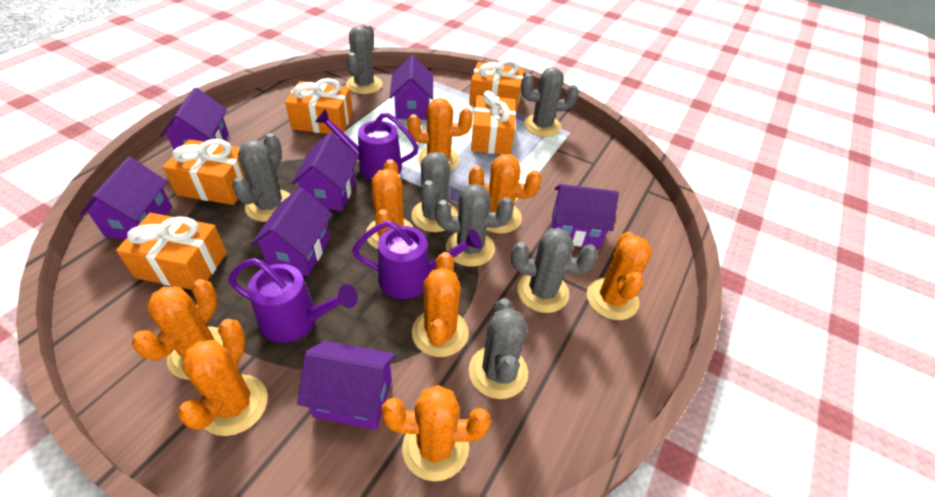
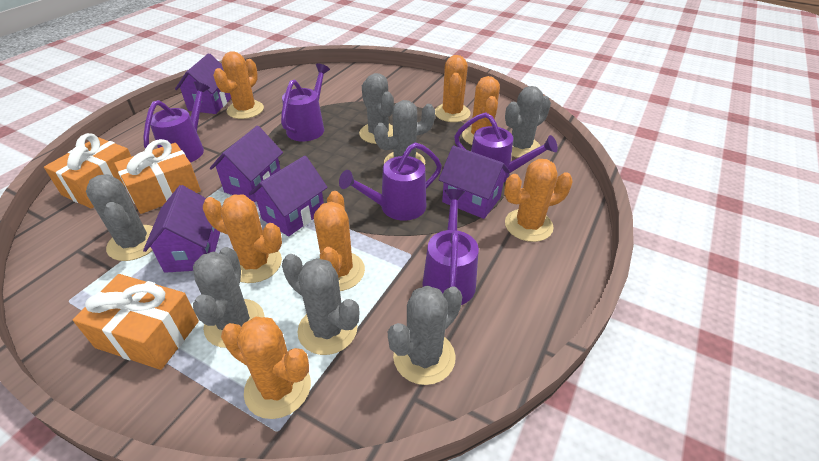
orange cactus: [132,279,223,380] [177,319,268,436] [366,159,414,249] [381,385,491,482] [407,98,473,171] [412,252,469,357] [469,154,542,233] [587,232,652,320] = 8 -> [203,194,282,283] [213,51,264,119] [221,317,311,419] [314,191,365,291] [435,55,471,122] [462,76,500,145] [504,159,573,242] = 7
orange gift: [116,213,227,290] [163,139,246,205] [285,78,353,135] [469,59,524,112] [471,91,516,155] = 5 -> [44,133,131,209] [73,274,199,370] [114,139,201,214] = 3
purple house: [80,157,172,240] [160,87,229,150] [251,188,332,276] [291,132,359,211] [297,341,396,430] [390,55,433,120] [552,184,619,248] = 7 -> [143,185,220,273] [175,53,231,114] [210,126,283,202] [249,156,328,237] [439,146,510,219] = 5
purple watering can: [228,258,358,343] [315,109,419,180] [352,221,482,299] = 3 -> [143,81,210,163] [281,64,330,141] [339,143,442,221] [422,189,479,305] [454,112,558,183] = 5

